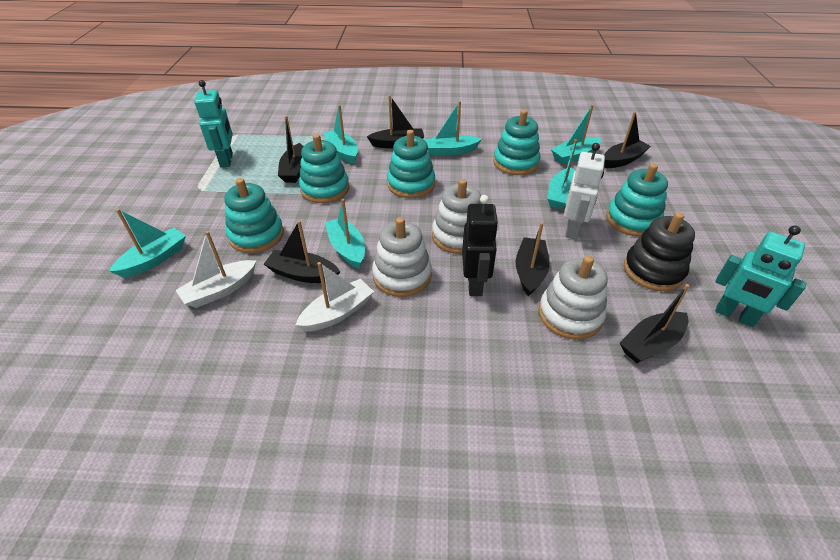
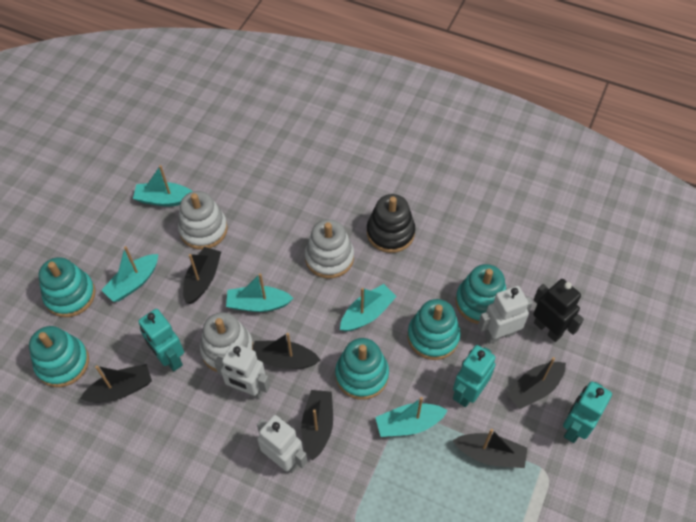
turquoise boat: [110,209,186,278] [324,104,358,164] [325,199,365,269] [424,101,482,156] [547,139,577,210] [551,104,601,164] = 6 -> [101,246,158,302] [133,165,193,206] [226,273,294,312] [340,284,397,332] [375,397,448,437] = 5
turquoise robot: [194,80,233,167] [715,225,807,327] = 2 -> [138,309,184,371] [453,345,496,407] [563,381,612,443] = 3
white boat: [176,231,256,308] [296,262,374,332] = 2 -> none = 0
white robot: [564,143,605,239] = 1 -> [214,343,270,399] [257,415,307,473] [478,286,533,344] = 3

